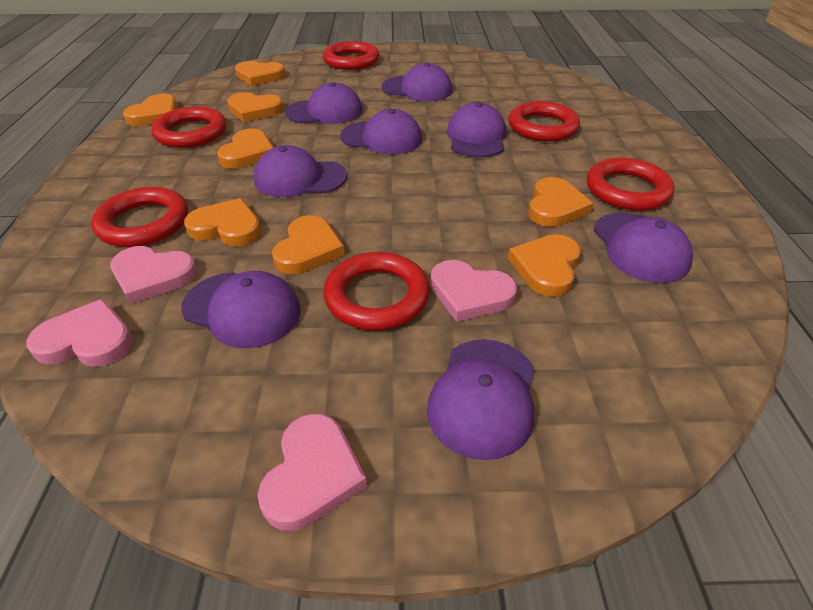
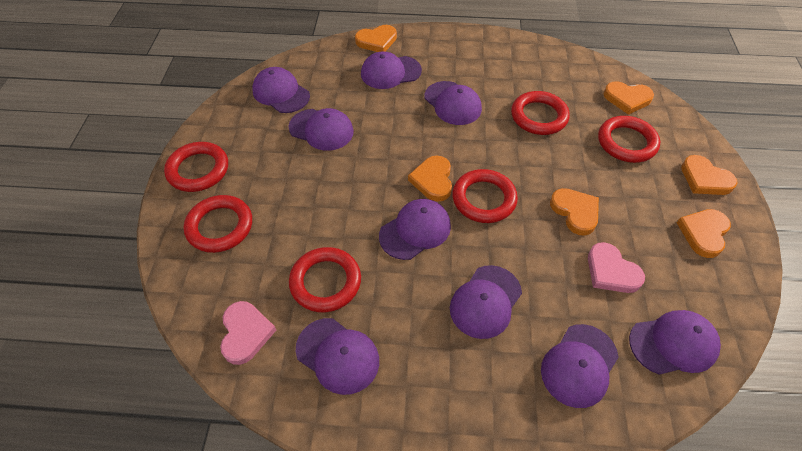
orange heart: [123,94,178,126] [184,198,261,246] [217,129,274,169] [227,92,284,122] [235,61,286,86] [272,215,345,274] [508,234,581,297] [528,177,594,227] = 8 -> [355,25,397,52] [408,155,452,202] [550,188,599,236] [604,81,654,115] [677,209,731,258] [681,155,738,195] = 6
pink heart: [26,299,133,367] [110,246,198,304] [257,413,367,531] [430,260,517,322] = 4 -> [220,301,276,365] [588,242,645,293] = 2
purple cap: [181,271,301,348] [254,145,347,197] [285,82,363,124] [340,109,422,154] [382,63,452,101] [427,339,534,460] [447,102,506,158] [593,213,693,283] = 8 -> [252,67,310,113] [288,108,354,151] [296,318,379,395] [361,51,422,89] [379,199,451,260] [424,81,482,125] [450,265,522,339] [541,324,619,408] [629,310,721,375] = 9

